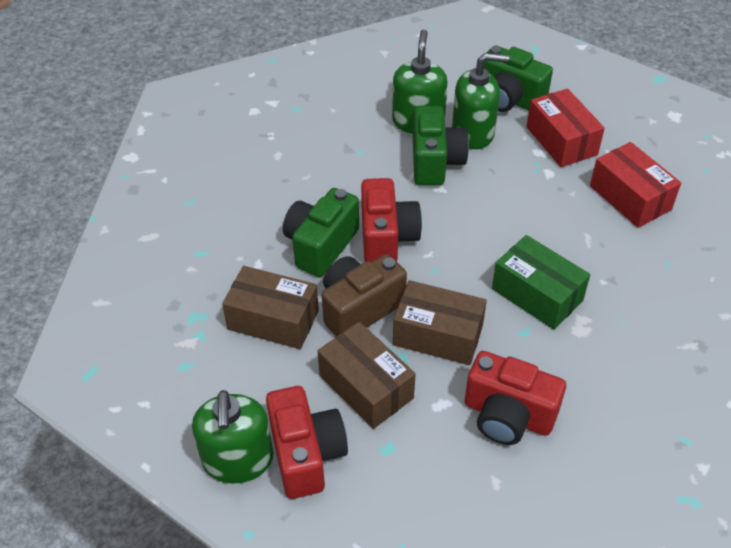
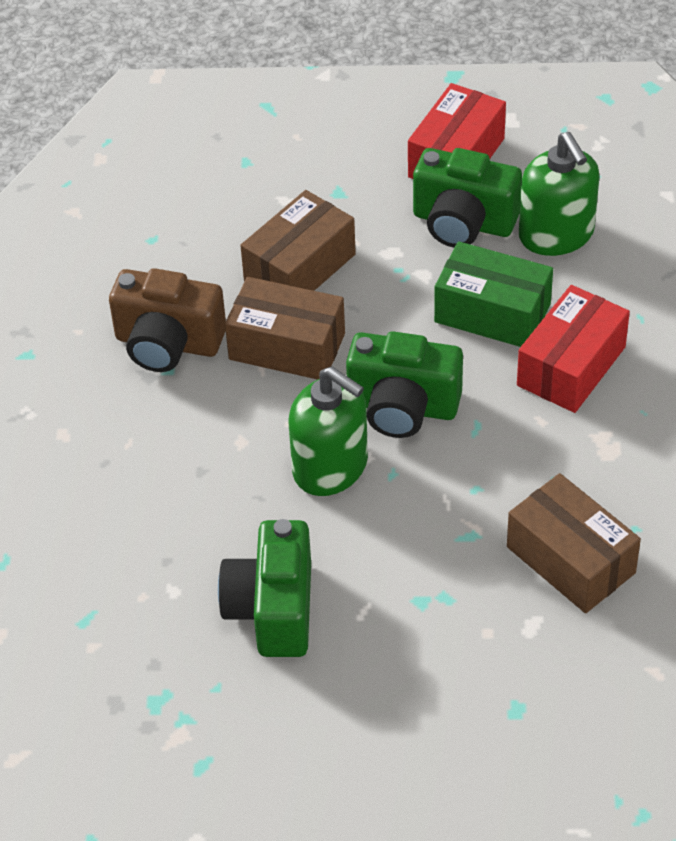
green soap dispenser: [192,390,273,483] [392,30,448,134] [452,53,509,149] = 3 -> [289,366,368,496] [519,132,599,256] = 2
red camera: [266,386,348,499] [361,178,422,262] [465,351,566,445] = 3 -> none = 0

